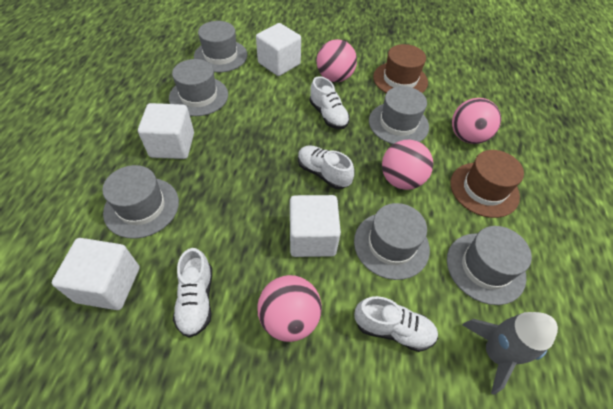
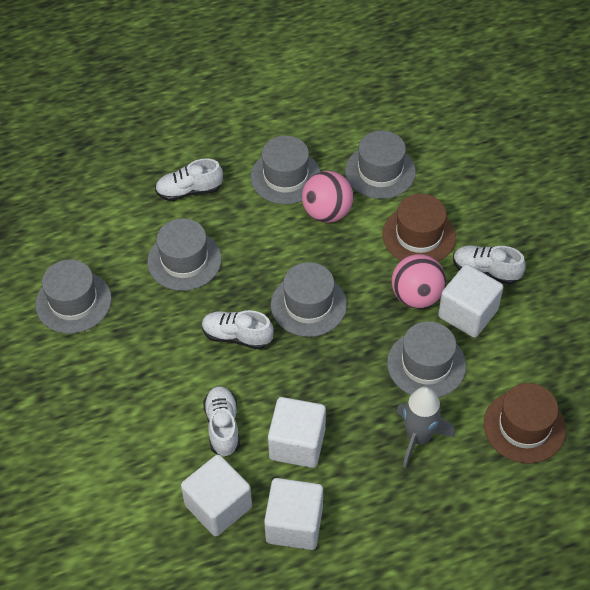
pink ball: [257,275,322,342] [317,39,357,82] [382,140,433,190] [452,98,501,144] = 4 -> [302,171,354,223] [392,254,446,308] = 2

